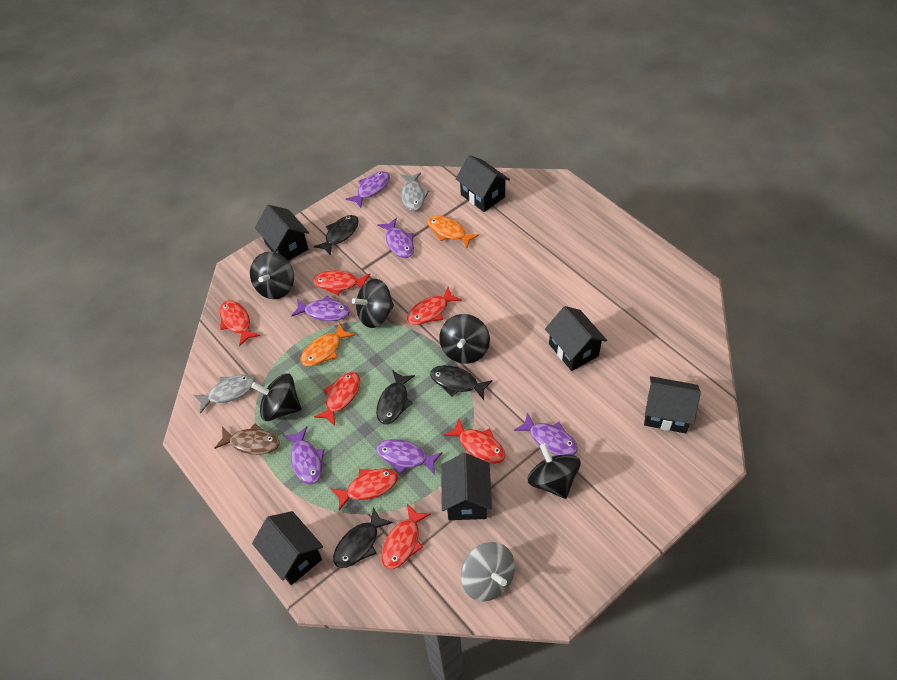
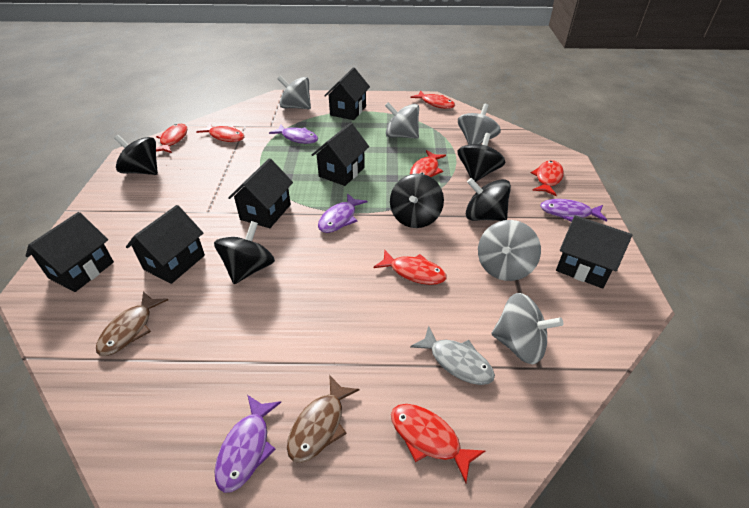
black fish: [314,215,359,256] [333,507,393,568] [376,370,415,424] [430,365,493,400] = 4 -> none = 0
brown fish: [214,424,280,455] = 1 -> [96,292,168,356] [287,375,360,463] = 2
grey fish: [193,375,255,414] [401,173,429,211] = 2 -> [410,326,495,385] = 1
grey spinning top: [461,542,515,602] = 1 -> [277,76,311,109] [385,102,419,139] [458,104,501,145] [478,220,541,281] [492,293,563,364] = 5
orange fish: [300,322,355,366] [427,215,479,248] = 2 -> none = 0
purple fish: [283,427,324,485] [291,295,350,321] [345,171,390,208] [376,439,443,475] [377,218,414,258] [514,412,578,455] = 6 -> [215,395,281,493] [269,125,318,144] [318,193,367,233] [540,199,608,222] = 4

